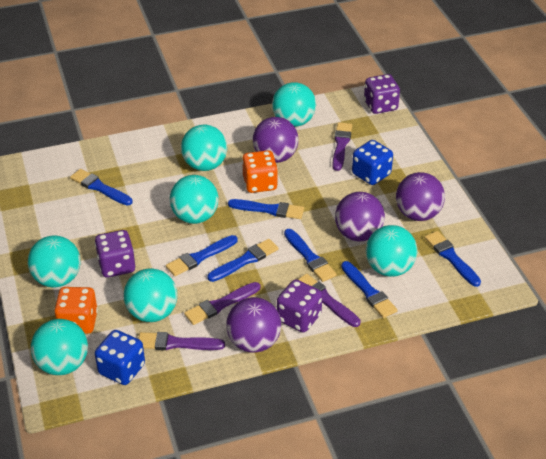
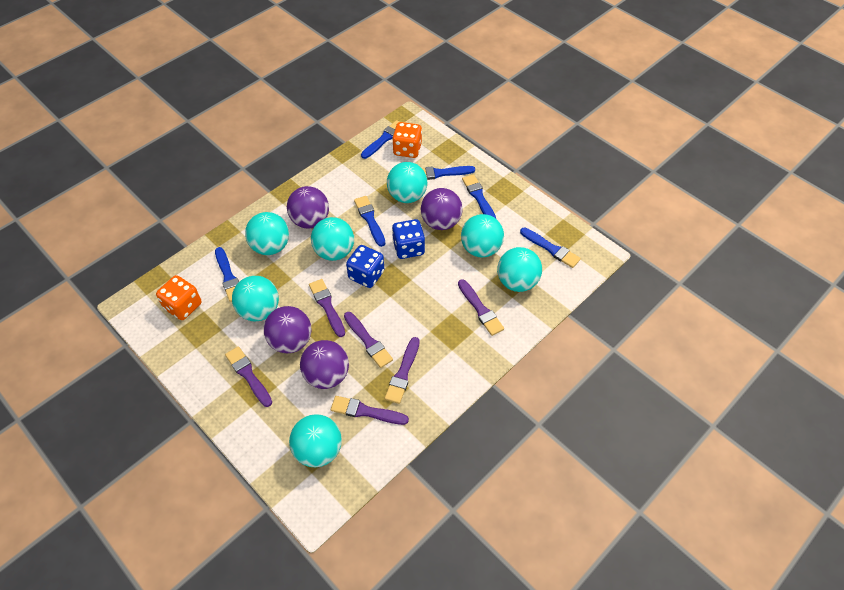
blue brush: [70,169,133,205] [166,235,238,276] [208,239,279,282] [228,199,304,219] [284,229,337,282] [341,261,397,318] [425,231,481,287] = 7 -> [215,247,239,302] [354,196,385,247] [361,120,399,159] [422,166,475,180] [462,174,496,218] [520,227,581,268] = 6
purple brush: [138,332,225,350] [184,282,260,325] [297,274,361,327] [332,122,352,171] = 4 -> [225,346,272,407] [309,279,345,337] [331,396,409,425] [344,312,393,368] [385,337,419,404] [458,279,504,336] = 6
purple dice: [95,230,135,278] [277,279,322,332] [364,74,400,114] = 3 -> none = 0

